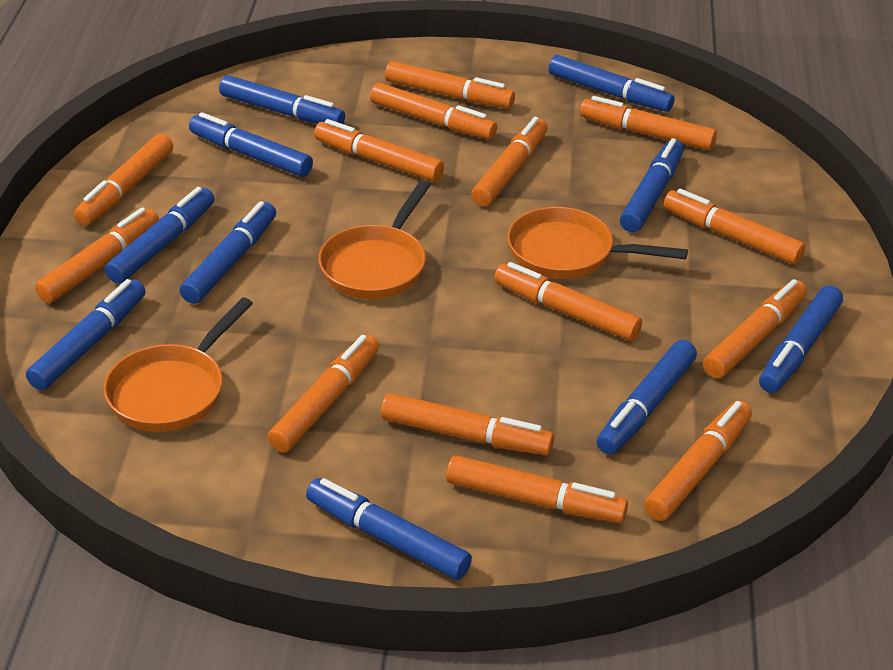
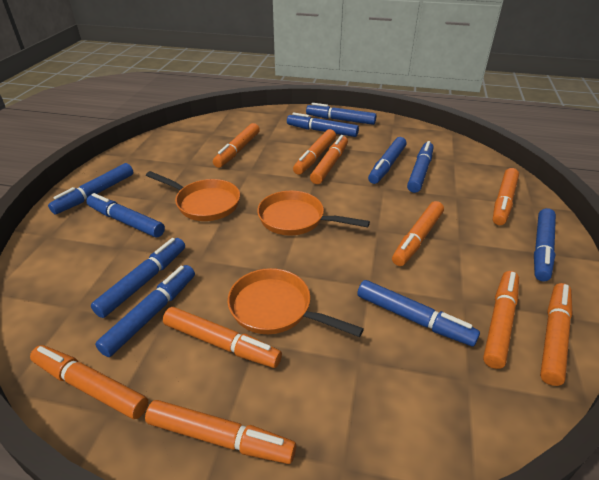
orange marker: [35,207,159,303] [74,134,173,226] [267,334,379,452] [314,119,444,182] [370,83,497,140] [381,393,554,455] [385,61,515,108] [446,455,628,523] [471,117,547,207] [494,262,642,341] [580,96,717,150] [644,400,752,521] [664,189,806,264] [703,279,807,378] = 14 -> [30,345,148,419] [145,400,296,464] [163,307,282,368] [213,123,260,168] [293,129,336,175] [310,135,348,184] [392,201,444,266] [483,271,519,369] [493,168,519,225] [540,283,573,386] = 10

